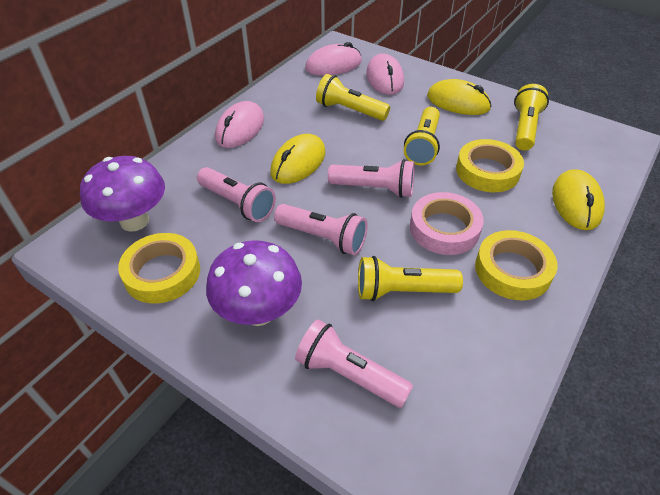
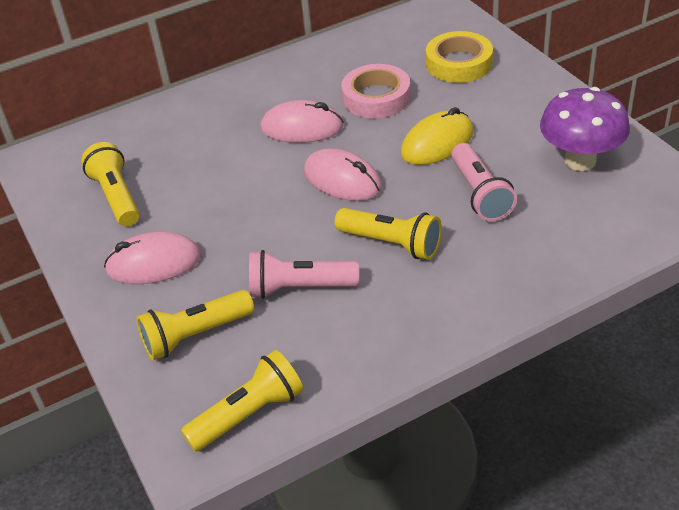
pink flashlight: [197,167,276,222] [274,204,368,255] [295,320,413,408] [328,159,415,198] = 4 -> [249,250,359,299] [451,143,517,221] = 2
purple mushroom: [80,156,165,232] [206,240,302,326] = 2 -> [540,87,630,171] = 1
yellow mouse: [270,134,326,184] [427,79,492,115] [552,169,605,230] = 3 -> [401,107,474,165] = 1
yellow tape: [118,233,200,303] [456,139,524,192] [475,230,557,301] = 3 -> [426,31,493,83] = 1

